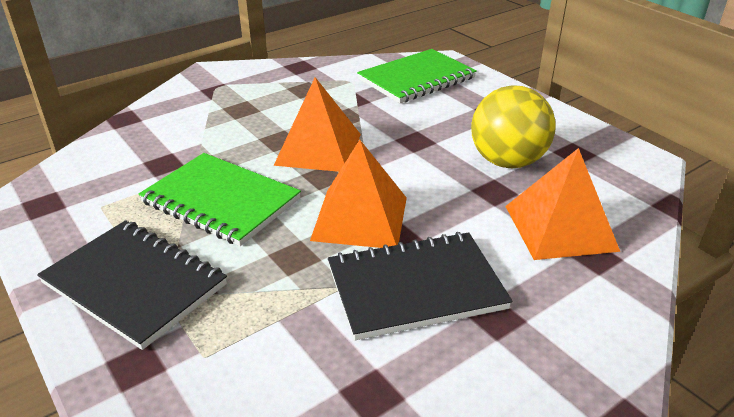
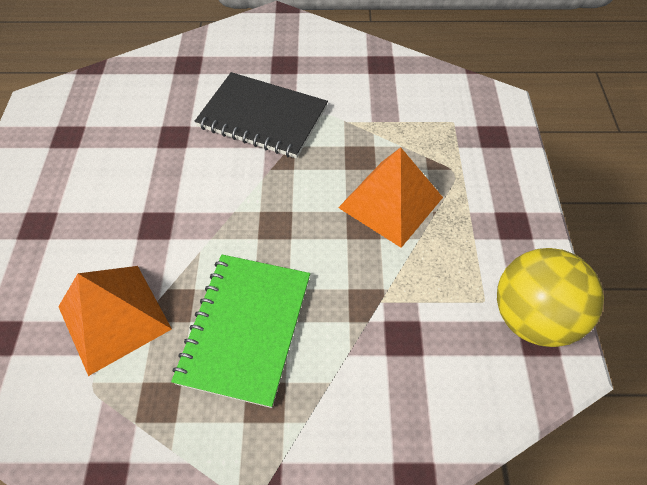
black notebook: [37,220,227,350] [328,232,513,340] = 2 -> [195,72,328,159] = 1
green notebook: [139,153,301,246] [357,49,477,103] = 2 -> [171,255,310,408] = 1
orange pyramid: [274,77,361,172] [310,140,407,248] [505,148,620,260] = 3 -> [58,266,172,376] [338,147,443,248] = 2

